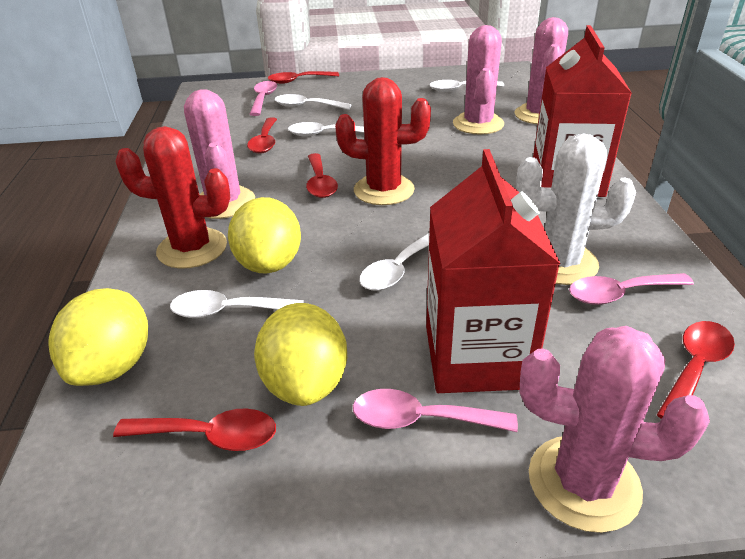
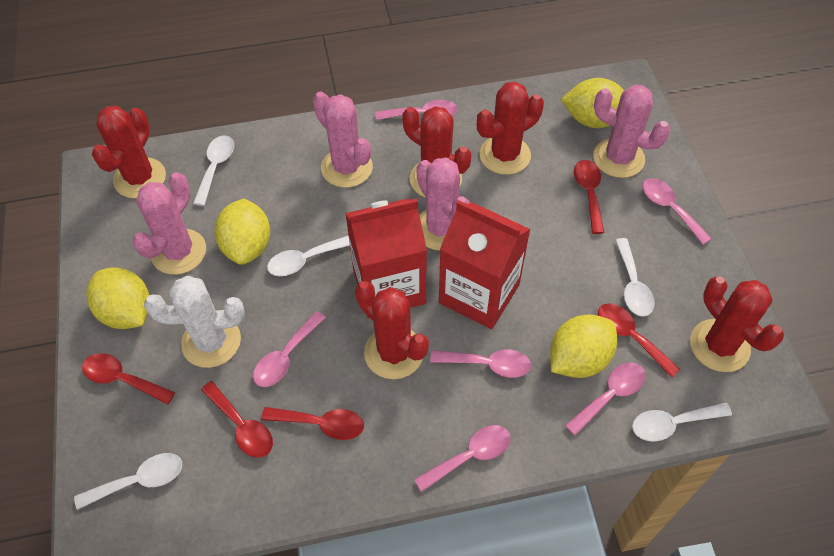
pink spoon: [249,81,277,116] [353,389,518,432] [569,273,694,305] = 3 -> [253,311,326,387] [375,100,458,120] [414,425,511,492] [430,349,531,378] [565,362,646,436] [642,178,712,245] = 6
red cactus: [115,126,230,269] [335,77,431,205] = 2 -> [92,106,166,198] [355,281,429,379] [402,106,471,198] [477,81,544,175] [690,277,784,372] = 5
yellow lemon: [48,288,148,386] [228,197,301,273] [254,303,347,406] = 3 -> [86,268,149,329] [214,199,270,265] [550,315,617,378] [561,78,624,128] = 4

